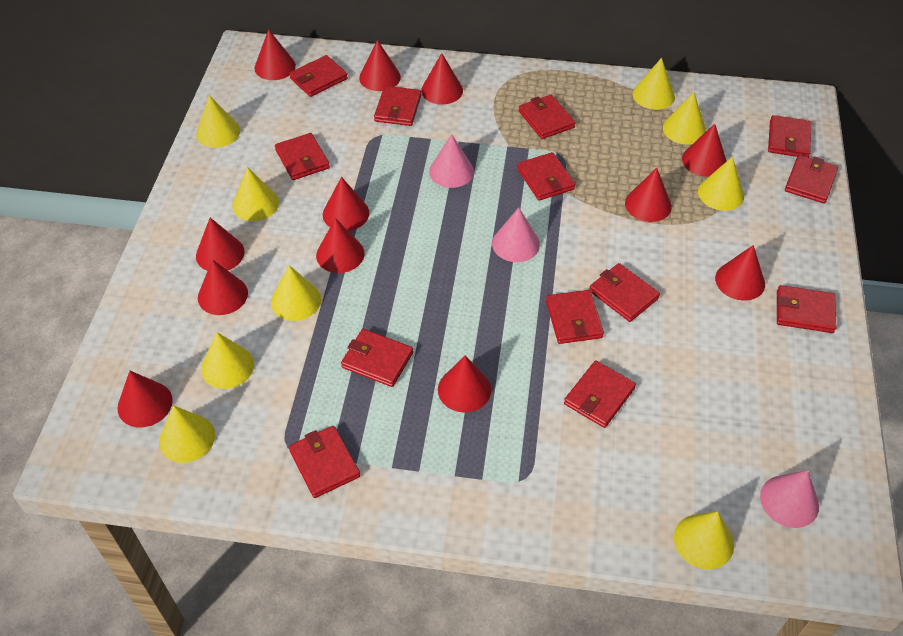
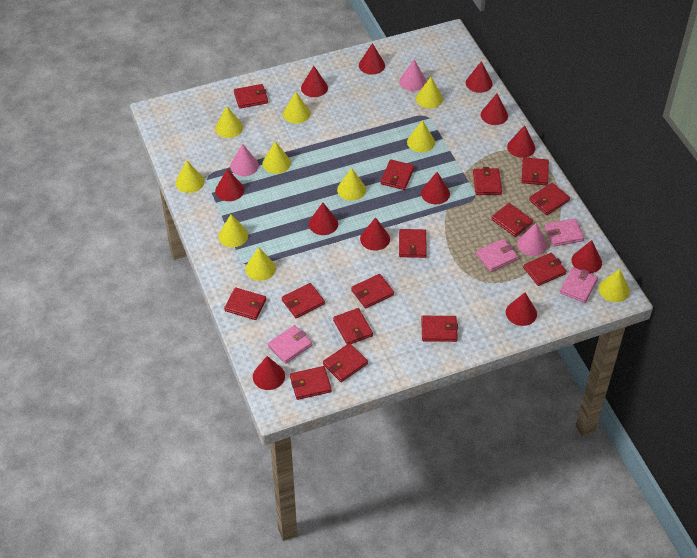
pink wallet: none = 0 -> [268,325,312,364] [476,239,518,272] [545,218,585,247] [560,267,598,303] = 4
red wallet: [275,133,330,180] [289,55,348,97] [289,426,360,498] [341,329,413,387] [374,86,421,126] [517,152,575,201] [519,95,575,139] [546,290,604,344] [564,360,636,428] [589,263,660,322] [768,115,811,157] [777,285,836,333] [785,155,838,204] = 13 -> [224,287,266,320] [234,84,268,109] [282,283,325,318] [290,366,332,400] [323,343,368,382] [333,308,373,344] [351,274,394,309] [381,159,414,190] [399,229,427,258] [421,316,458,342] [473,167,502,195] [491,203,533,237] [521,157,549,185] [523,253,566,286] [529,183,570,215] = 15
yellow cone: [159,405,215,463] [196,95,240,148] [201,332,254,389] [233,167,279,221] [271,265,321,321] [633,58,675,110] [663,92,706,145] [674,511,734,570] [698,157,744,211] = 9 -> [176,161,204,193] [215,106,243,138] [218,215,248,247] [245,247,276,281] [262,141,291,174] [283,92,310,124] [337,168,366,201] [407,120,435,152] [416,77,443,108] [599,269,630,302] = 10

